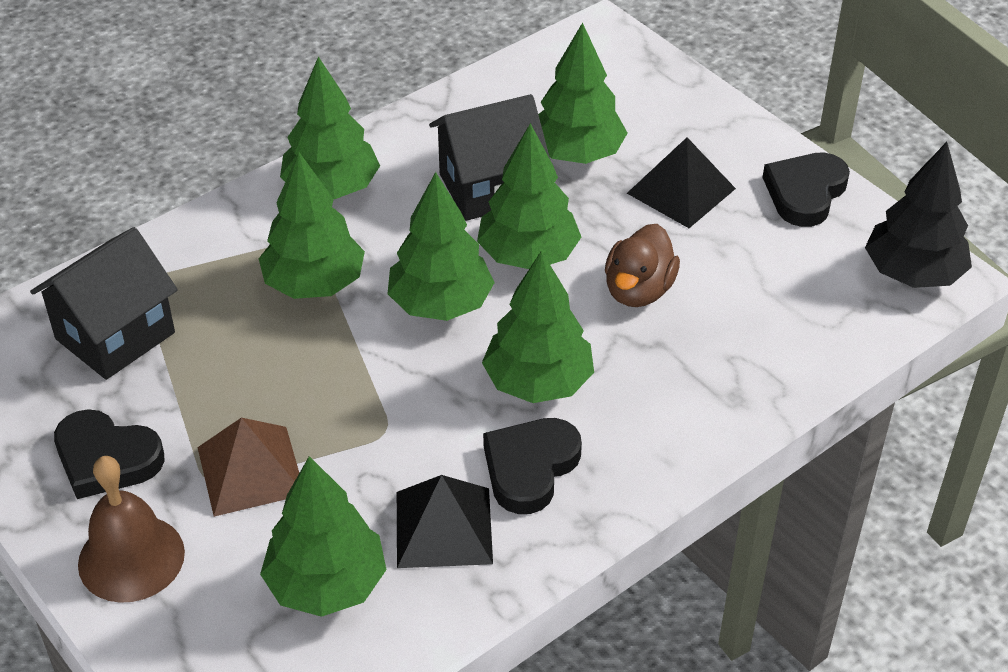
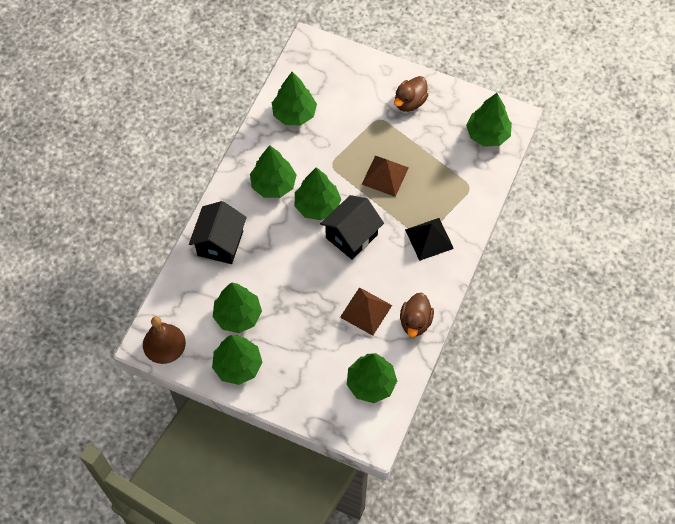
black heart: [54,409,165,499] [483,418,582,514] [763,152,850,227] = 3 -> none = 0
black pyramid: [397,475,493,568] [627,137,736,228] = 2 -> [405,218,454,261] = 1
black tree: [865,142,972,288] = 1 -> none = 0
brown duck: [605,224,680,307] = 1 -> [394,76,428,112] [400,293,434,337] = 2
brown pyramid: [198,418,299,517] = 1 -> [340,287,392,336] [362,155,409,197] = 2

